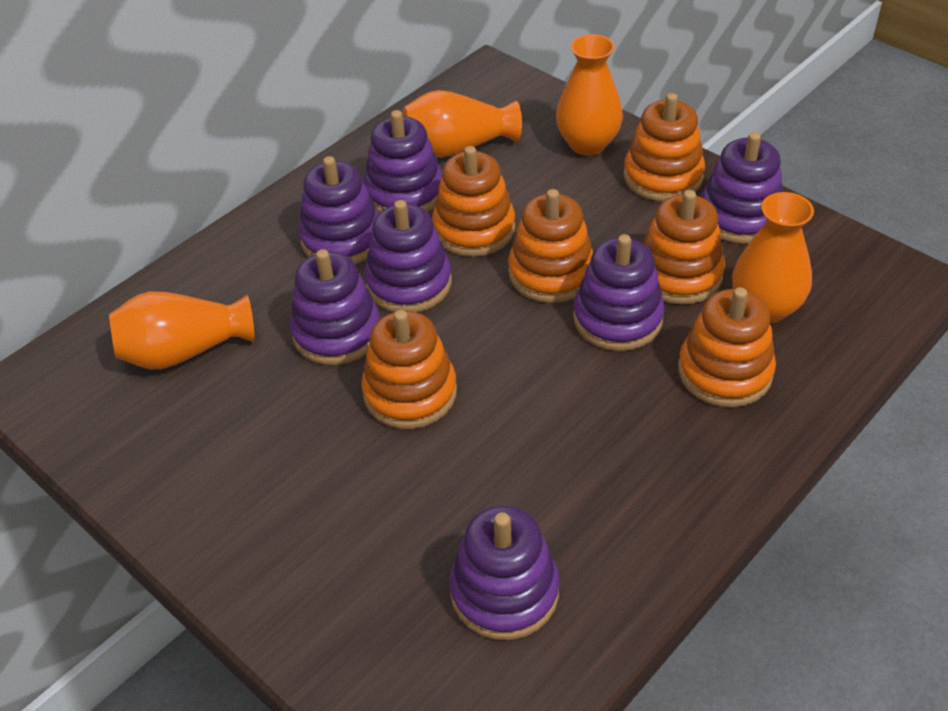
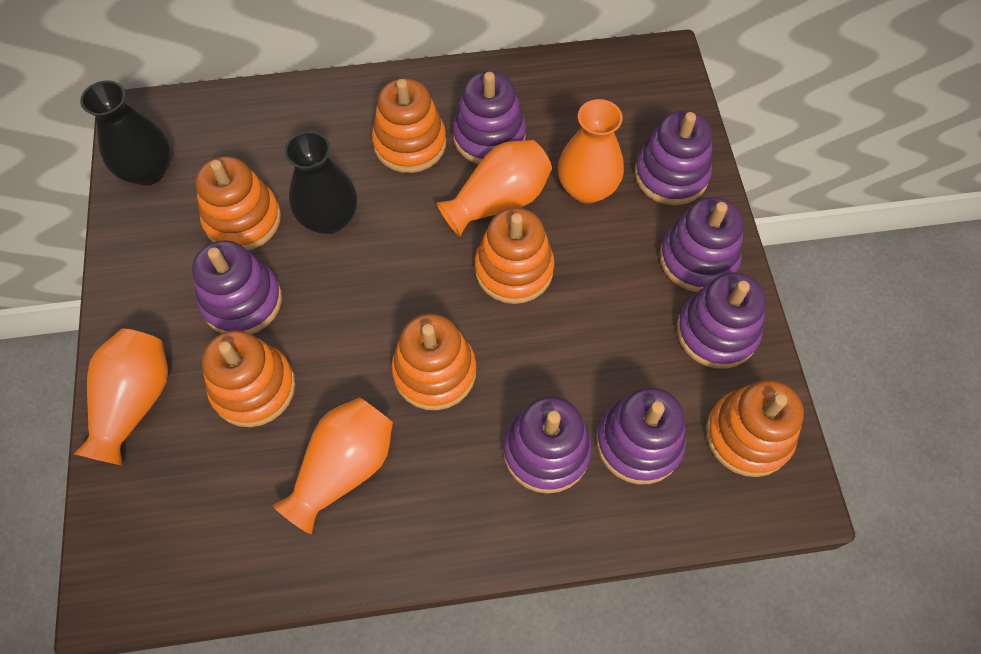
black vase: none = 0 -> [80,80,171,185] [284,131,357,234] = 2

